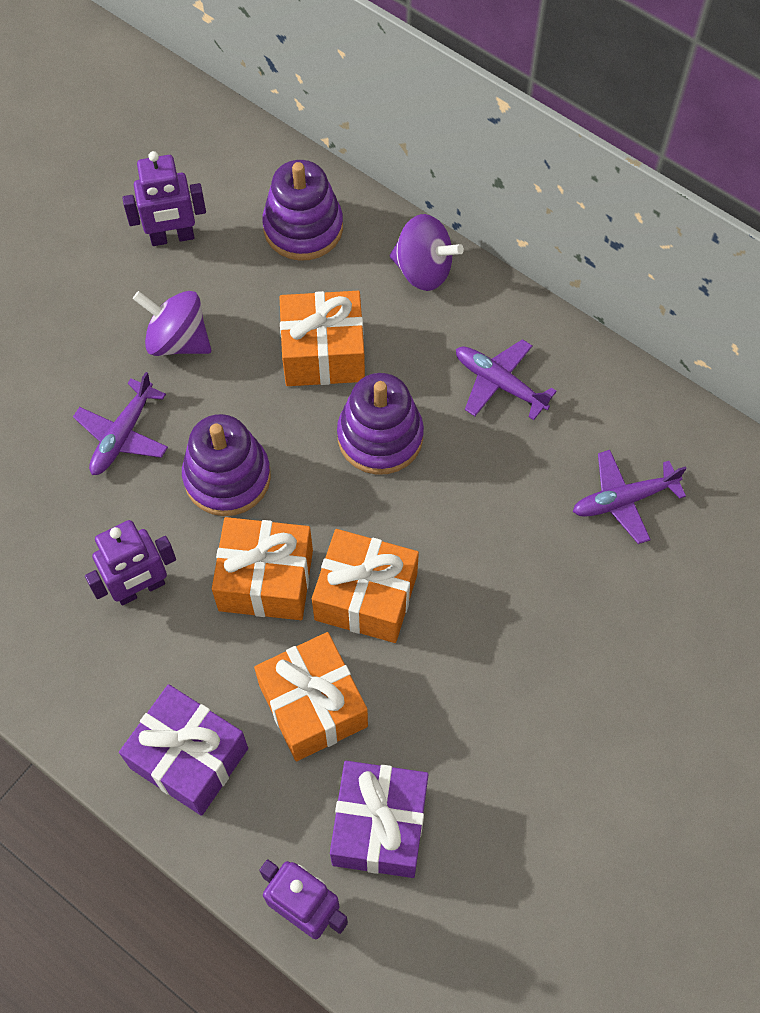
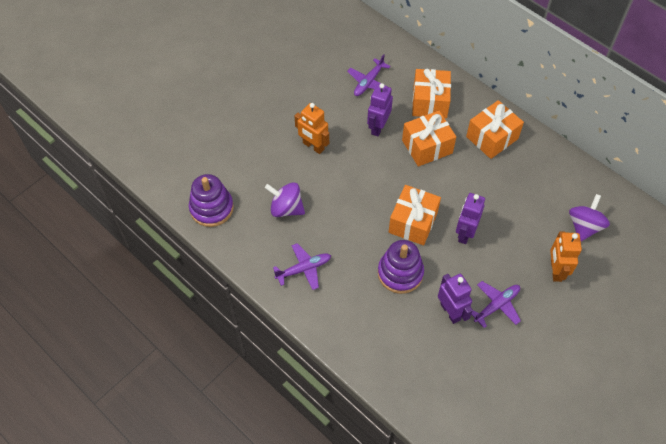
orange robot: none = 0 -> [295,103,329,154] [550,232,582,282] = 2
purple gift: [119,684,248,816] [330,761,429,878] = 2 -> none = 0
purple stacking toy: [182,414,271,516] [262,160,343,261] [337,373,424,475] = 3 -> [189,174,234,227] [378,240,424,294] = 2

